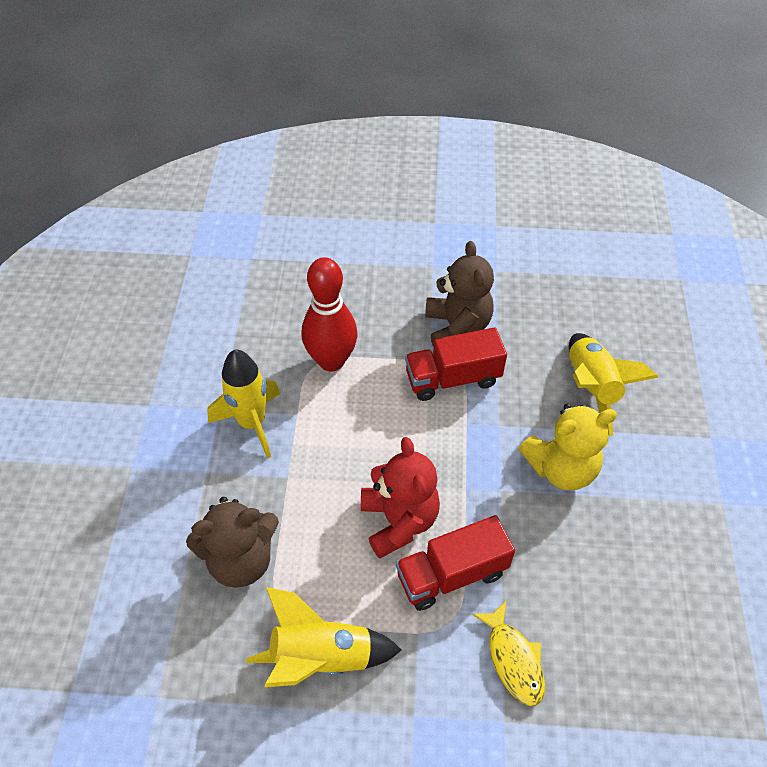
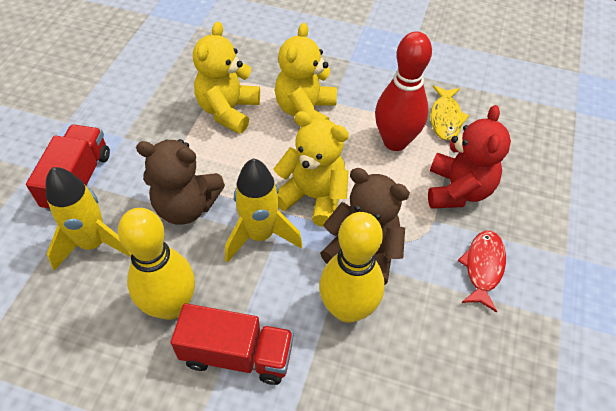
red fish: none = 0 -> [458,230,506,312] = 1
yellow bowling pin: none = 0 -> [118,208,195,320] [319,212,385,323] = 2
yellow rocket: [207,350,280,458] [246,587,401,687] [569,333,659,436] = 3 -> [46,167,131,271] [225,158,303,263] = 2
yellow teddy bear: [518,403,617,491] = 1 -> [193,22,260,134] [274,111,349,227] [275,23,337,123] = 3

